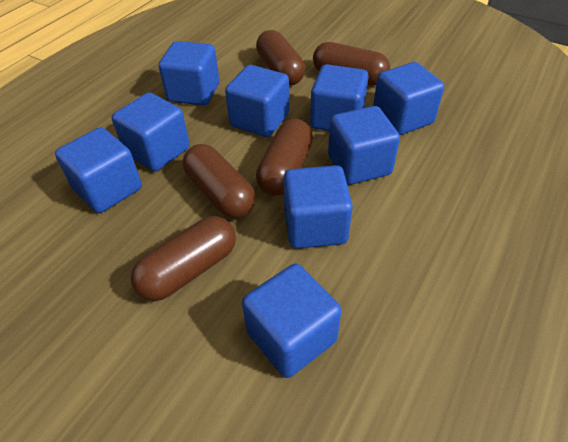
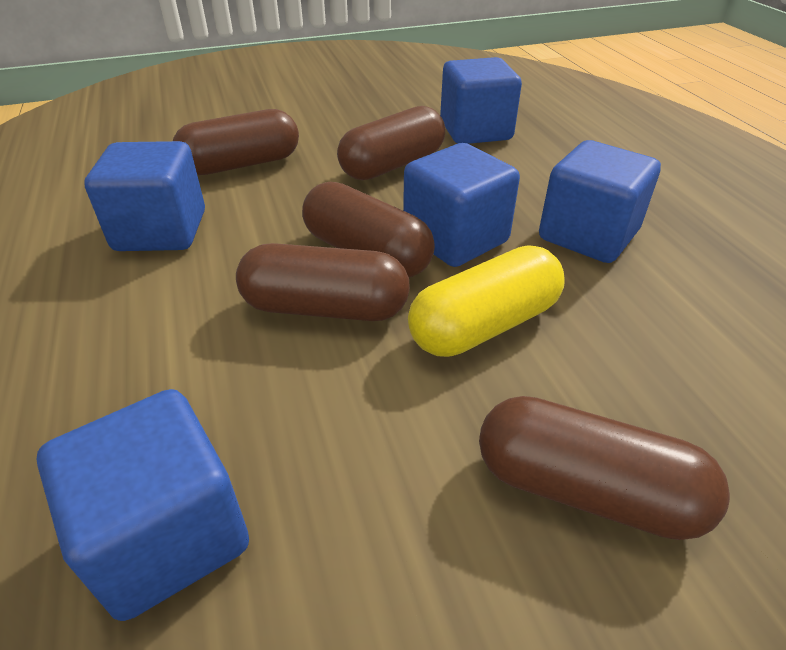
blue cube: [55,127,142,213] [112,92,190,171] [159,41,219,105] [225,65,289,137] [242,264,342,378] [283,165,353,249] [310,64,369,131] [328,106,400,185] [373,62,444,135] = 9 -> [37,389,249,621] [84,141,205,251] [403,143,520,267] [440,57,522,144] [539,140,661,263] = 5
yellow capsule: none = 0 -> [408,245,565,357] = 1

